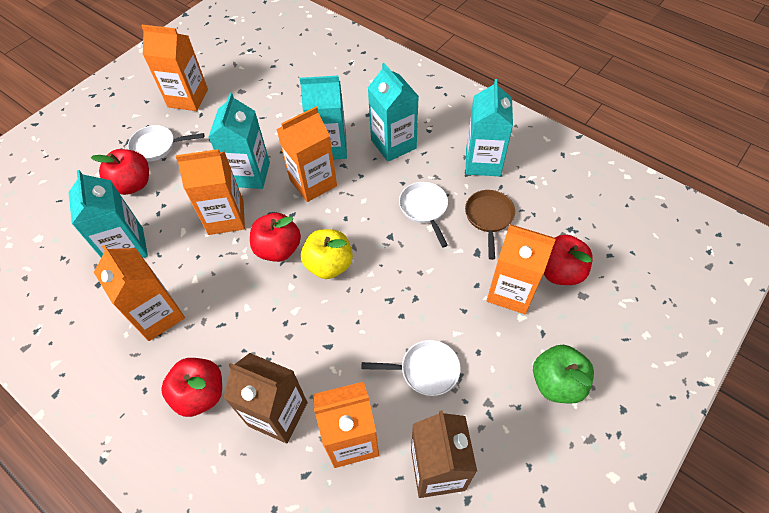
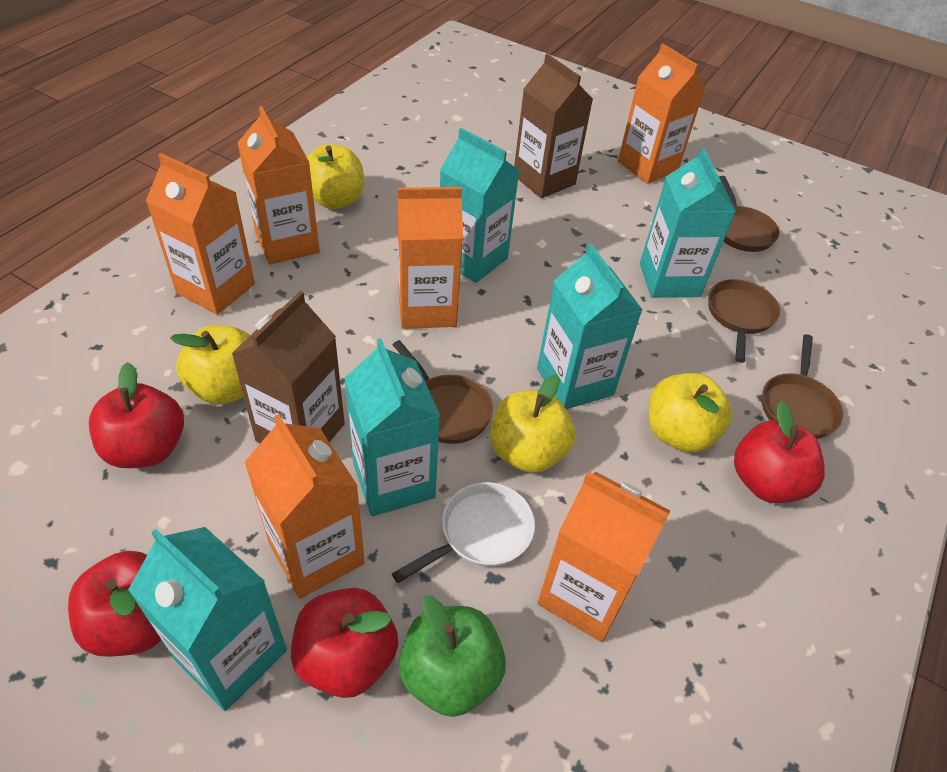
brown pan: [465,190,515,260] = 1 -> [392,340,493,444] [708,279,780,363] [719,176,779,252] [762,334,843,439] = 4
white pan: [128,125,204,162] [361,340,461,396] [399,182,448,247] = 3 -> [392,482,535,583] = 1
yellow apple: [301,229,353,279] = 1 -> [170,325,250,405] [307,144,364,209] [490,374,575,473] [649,373,733,453] = 4

